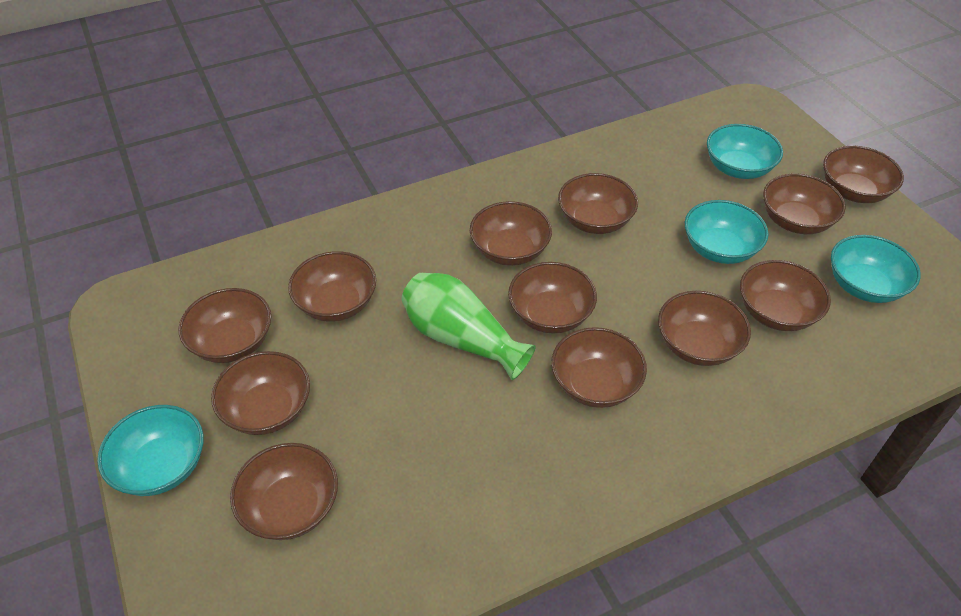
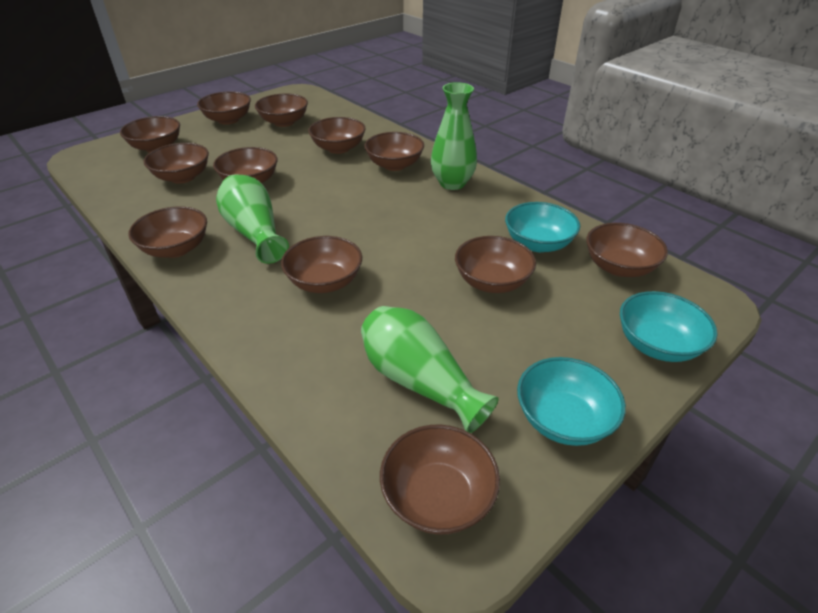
green vase: [401,273,536,380] = 1 -> [216,174,289,264] [361,306,499,433] [431,82,477,190] = 3
turquoise bowl: [97,405,203,496] [685,200,769,264] [707,124,783,179] [831,235,921,303] = 4 -> [505,202,580,252] [517,357,626,446] [620,291,718,362] = 3

